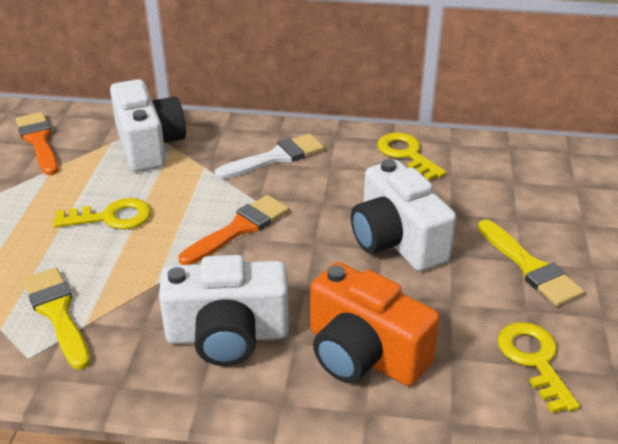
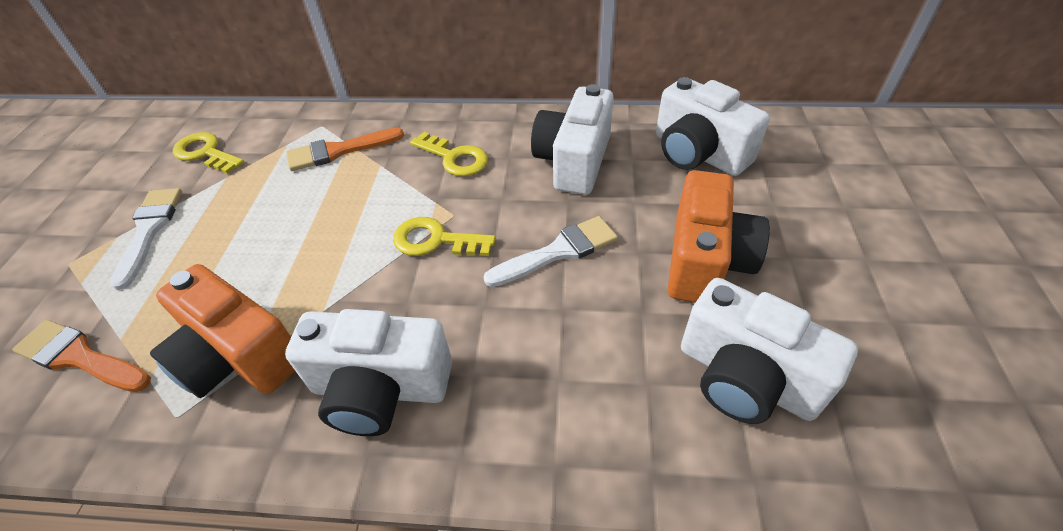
orange camera: [310,262,440,386] = 1 -> [150,264,295,398] [668,170,770,303] = 2
white brush: [215,134,324,179] = 1 -> [110,188,182,290] [483,216,618,287] = 2
white camera: [110,79,186,172] [159,255,289,366] [351,159,456,271] = 3 -> [285,309,452,436] [531,84,614,195] [656,77,770,176] [681,278,858,424] = 4
yellow brush: [23,267,90,370] [478,219,584,306] = 2 -> none = 0

